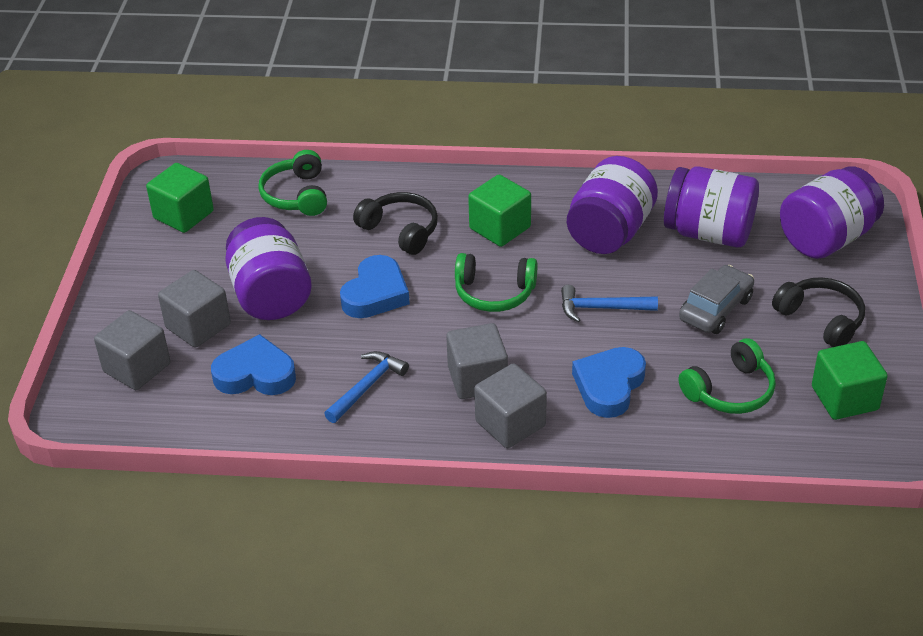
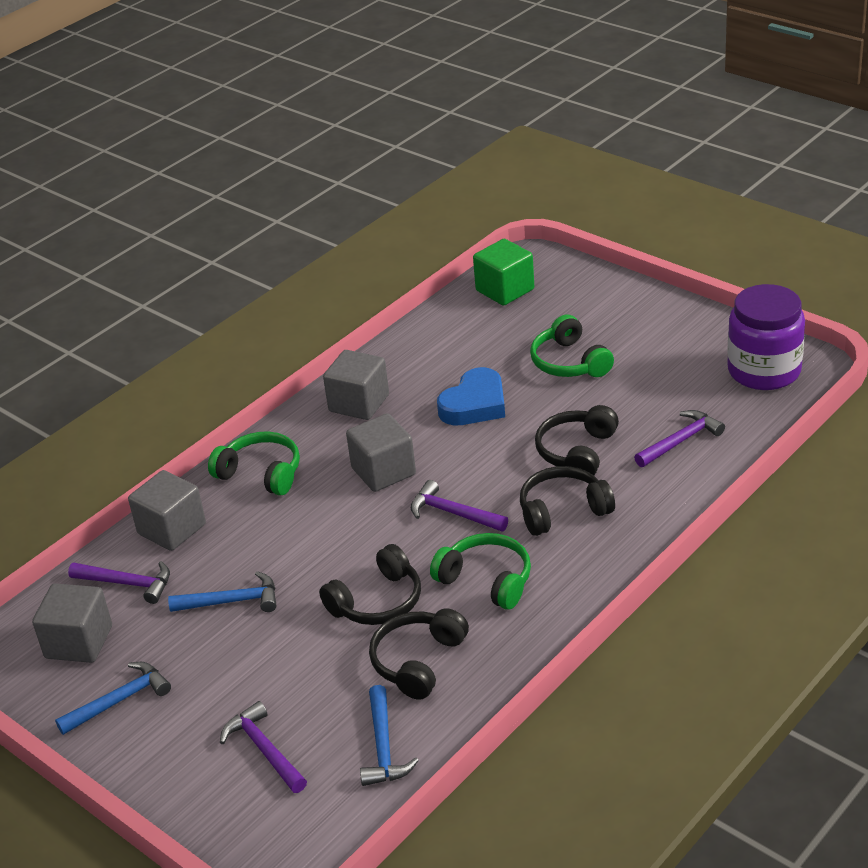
black headphones: [353,192,438,255] [772,277,865,347] = 2 -> [319,544,421,625] [369,608,469,699] [520,466,615,536] [535,405,619,475] = 4
blue hammer: [324,351,409,423] [561,285,658,322] = 2 -> [55,662,171,735] [168,571,277,612] [360,685,419,786] = 3
blue heart: [211,334,296,395] [340,255,410,318] [572,347,646,418] = 3 -> [437,367,505,425] = 1
green cube: [146,163,214,233] [468,175,531,247] [812,341,888,420] = 3 -> [473,239,534,306] = 1
grey car: [679,265,754,334] = 1 -> none = 0
purple hammer: none = 0 -> [68,561,170,604] [220,701,307,793] [411,480,508,532] [634,410,725,467] = 4
purple jar: [225,217,312,320] [567,156,658,254] [664,166,759,247] [780,166,884,259] = 4 -> [727,284,805,390] = 1

